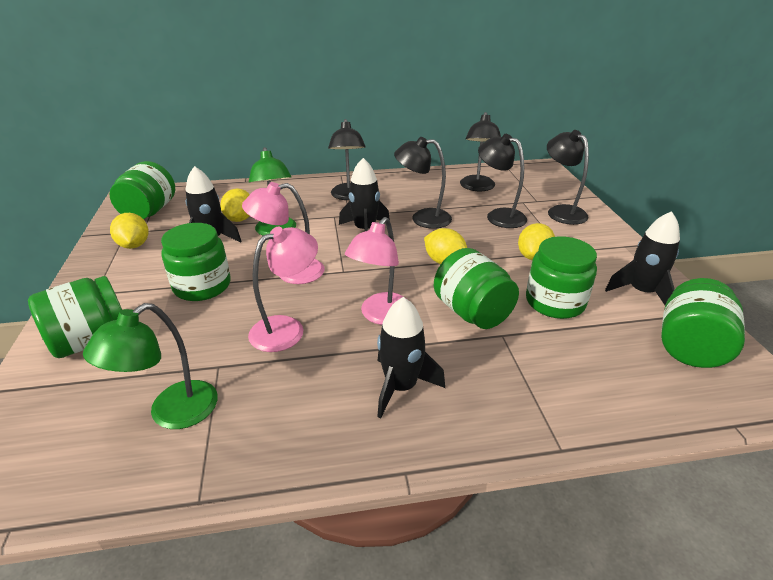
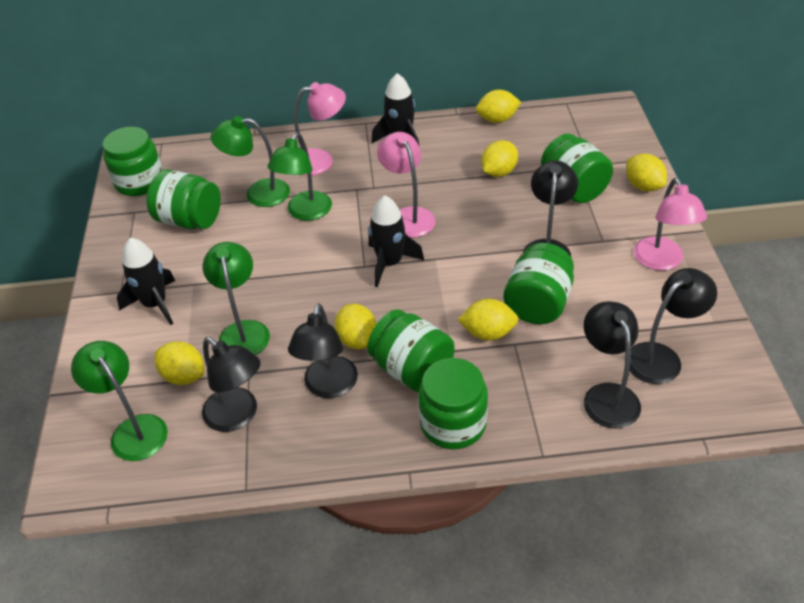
black rocket: [186,166,242,243] [339,158,390,231] [377,297,445,418] [605,211,680,305] = 4 -> [117,238,175,325] [368,195,424,287] [371,73,419,145] = 3
green lamp: [83,303,218,429] [249,147,296,236] = 2 -> [71,341,168,461] [203,242,270,355] [211,116,290,207] [267,133,332,221] = 4
yellow lemon: [110,213,149,249] [220,188,250,222] [424,228,467,264] [518,223,555,260] = 4 -> [155,341,204,385] [335,304,376,349] [458,299,519,341] [476,89,521,123] [481,140,518,177] [626,154,667,191] = 6

